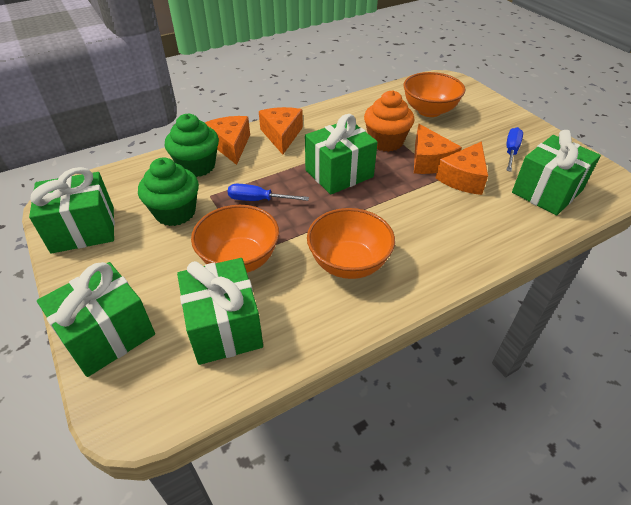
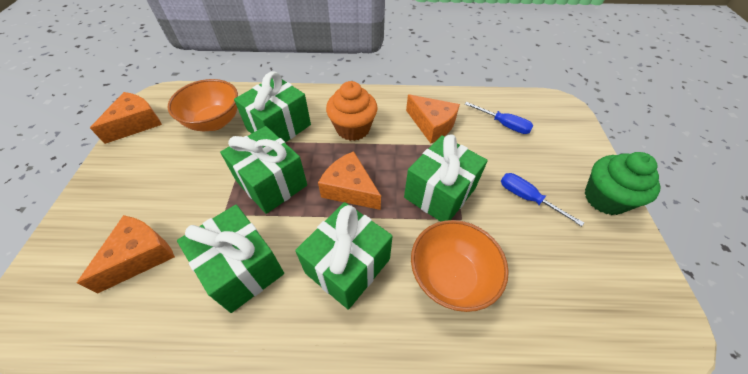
green cupcake: [138,157,199,226] [165,114,219,177] = 2 -> [584,152,660,215] = 1
orange bowl: [191,205,279,273] [307,208,395,279] [403,72,465,117] = 3 -> [167,79,238,131] [411,220,509,312] = 2

